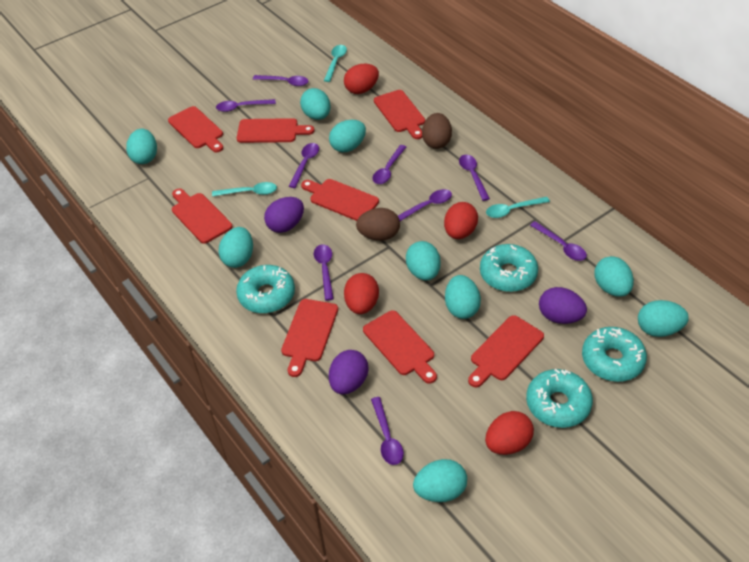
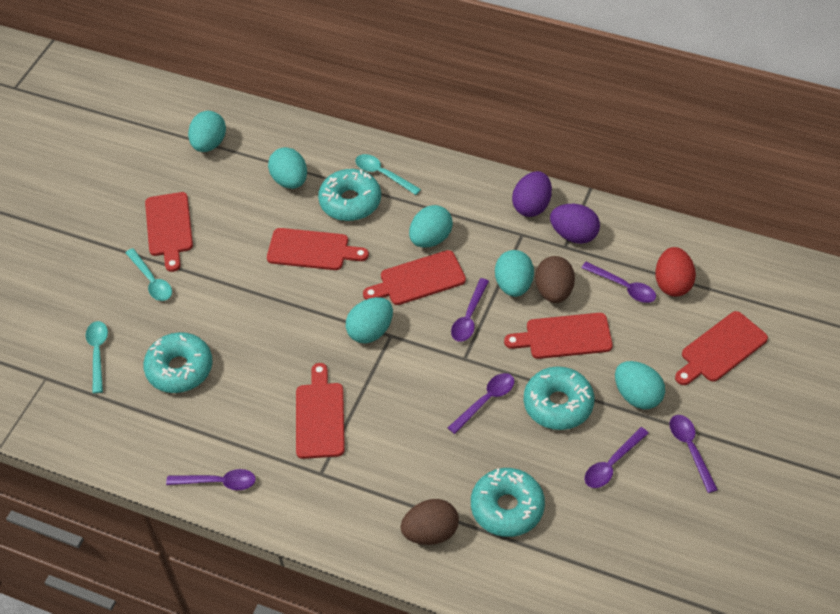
purple egg: [264,197,304,233] [329,350,368,394] [539,287,587,324] = 3 -> [512,171,552,217] [550,204,600,244] = 2
purple spoon: [216,99,276,112] [253,75,308,86] [289,143,319,188] [314,244,334,300] [371,397,404,465] [372,145,406,184] [398,189,452,221] [459,155,490,201] [530,221,587,261] = 9 -> [166,469,256,490] [448,373,515,434] [451,278,489,342] [581,262,656,303] [585,427,649,488] [670,415,718,493] = 6
red cutting board: [168,106,223,152] [172,189,232,244] [237,118,315,143] [281,299,338,377] [301,179,379,221] [363,310,437,384] [374,90,425,139] [468,315,544,387] = 8 -> [145,192,193,272] [267,228,369,270] [296,363,345,459] [363,250,466,305] [504,313,613,359] [675,311,768,385] = 6
red egg: [344,64,379,94] [344,273,379,314] [444,202,478,239] [485,411,534,455] = 4 -> [655,247,696,297] = 1
turquoise egg: [126,129,157,164] [218,227,253,268] [300,88,331,120] [329,120,366,152] [406,241,441,281] [413,459,467,502] [445,275,481,319] [594,256,634,297] [638,300,689,337] = 9 -> [188,111,226,152] [268,147,307,189] [346,297,393,343] [409,205,453,248] [495,250,534,297] [615,361,665,409] = 6

